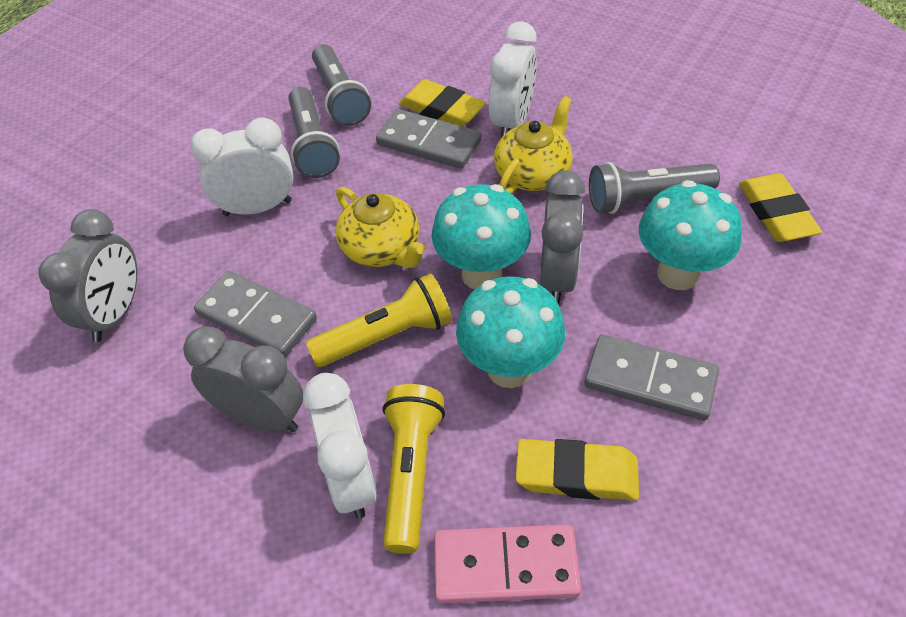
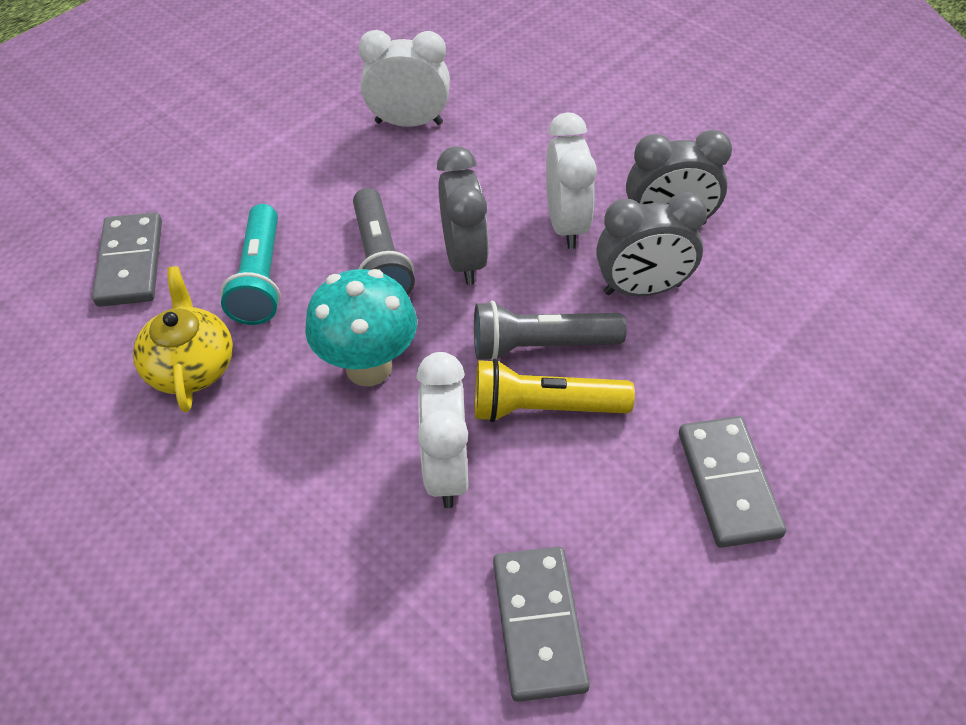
grey flashlight: [288,87,340,178] [312,44,371,126] [589,162,720,214] = 3 -> [353,188,415,295] [474,301,627,361] = 2
pink domino: [434,524,581,604] = 1 -> none = 0
turquoise flashlight: none = 0 -> [220,204,281,325] = 1
turquoise mushroom: [432,184,531,289] [456,276,565,388] [639,180,742,290] = 3 -> [305,269,417,386] = 1
yellow eraser: [399,79,486,127] [516,439,639,501] [739,173,822,242] = 3 -> none = 0
yellow flashlight: [306,273,452,367] [383,384,445,554] = 2 -> [475,359,635,422] = 1
yellow teapot: [336,187,426,268] [494,96,573,194] = 2 -> [133,266,233,412] = 1

